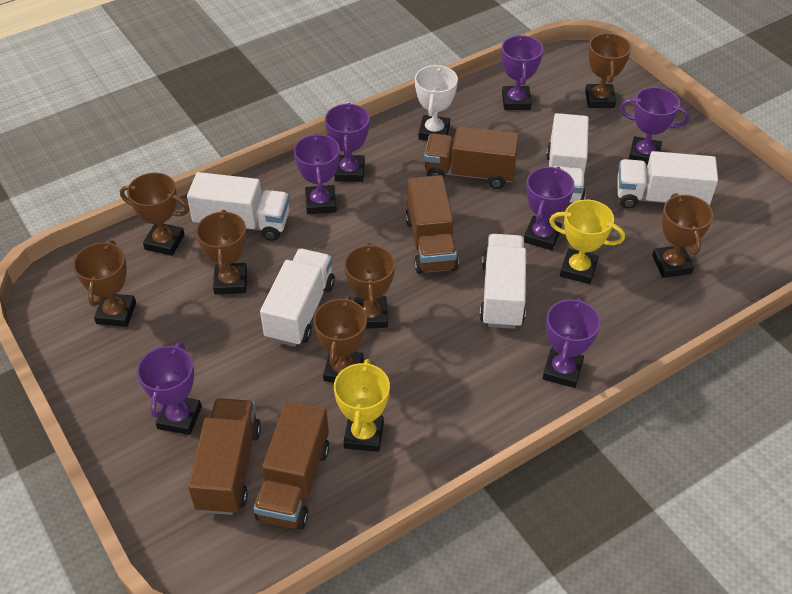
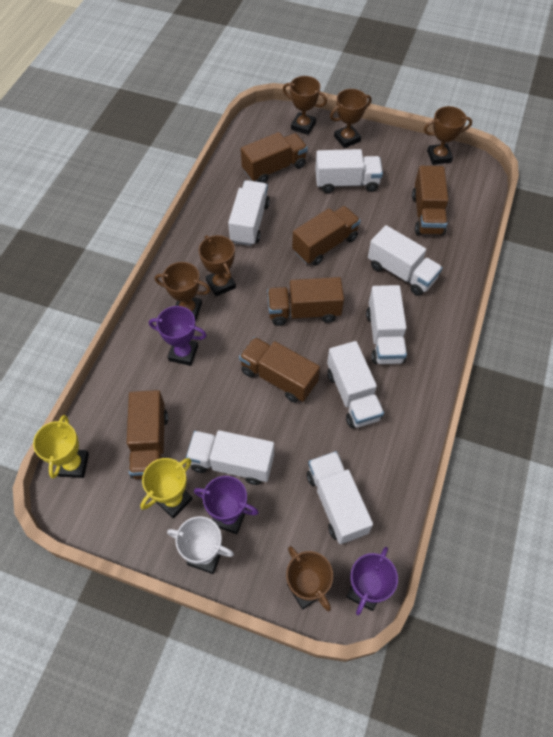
brown trophy: [73,240,136,327] [120,173,189,256] [196,210,247,295] [313,296,367,383] [344,243,395,329] [585,33,631,108] [652,193,713,278] = 7 -> [155,262,210,322] [199,235,236,296] [283,76,327,135] [286,546,333,611] [330,89,372,148] [424,106,472,165] = 6
brown truck: [188,398,261,515] [254,401,330,529] [405,175,459,274] [424,126,519,189] = 4 -> [127,390,168,479] [239,337,320,403] [241,132,308,183] [267,277,344,326] [292,206,361,266] [412,166,448,235] = 6
purple trophy: [137,342,202,435] [294,133,340,214] [325,103,370,182] [501,35,543,110] [524,167,575,250] [543,298,600,388] [620,87,690,165] = 7 -> [149,306,207,366] [194,476,259,534] [347,547,398,615] = 3
white truck: [187,172,290,241] [260,249,335,347] [479,234,526,329] [546,113,589,203] [617,151,718,209] = 5 -> [186,430,274,485] [228,180,270,246] [307,451,373,544] [315,149,383,193] [327,341,384,428] [366,285,407,364] [368,225,443,296] = 7

